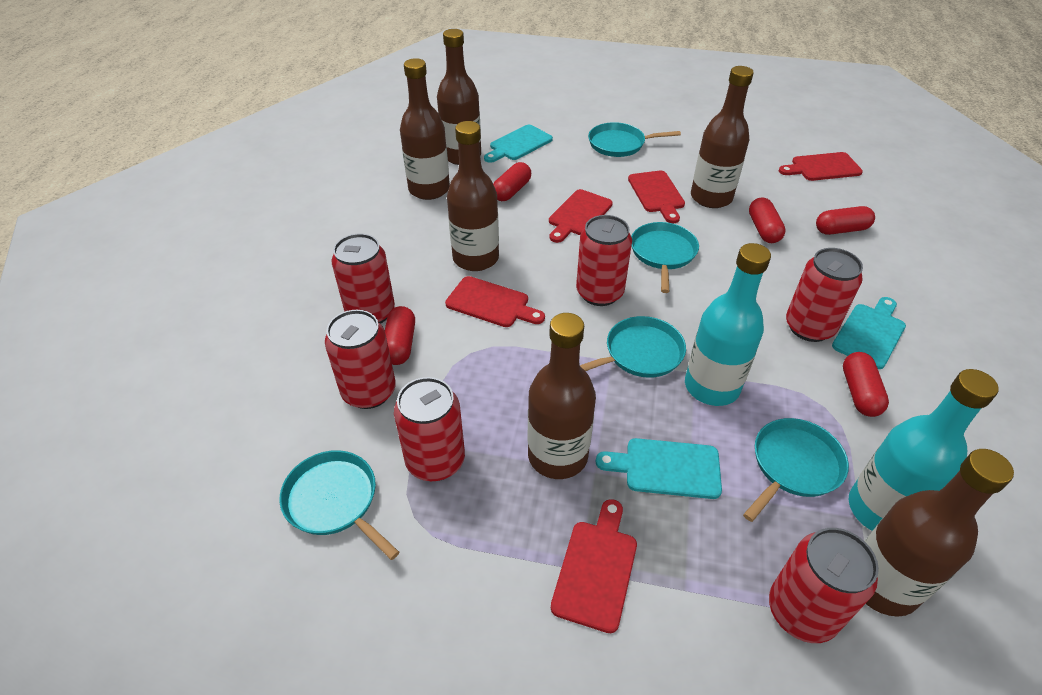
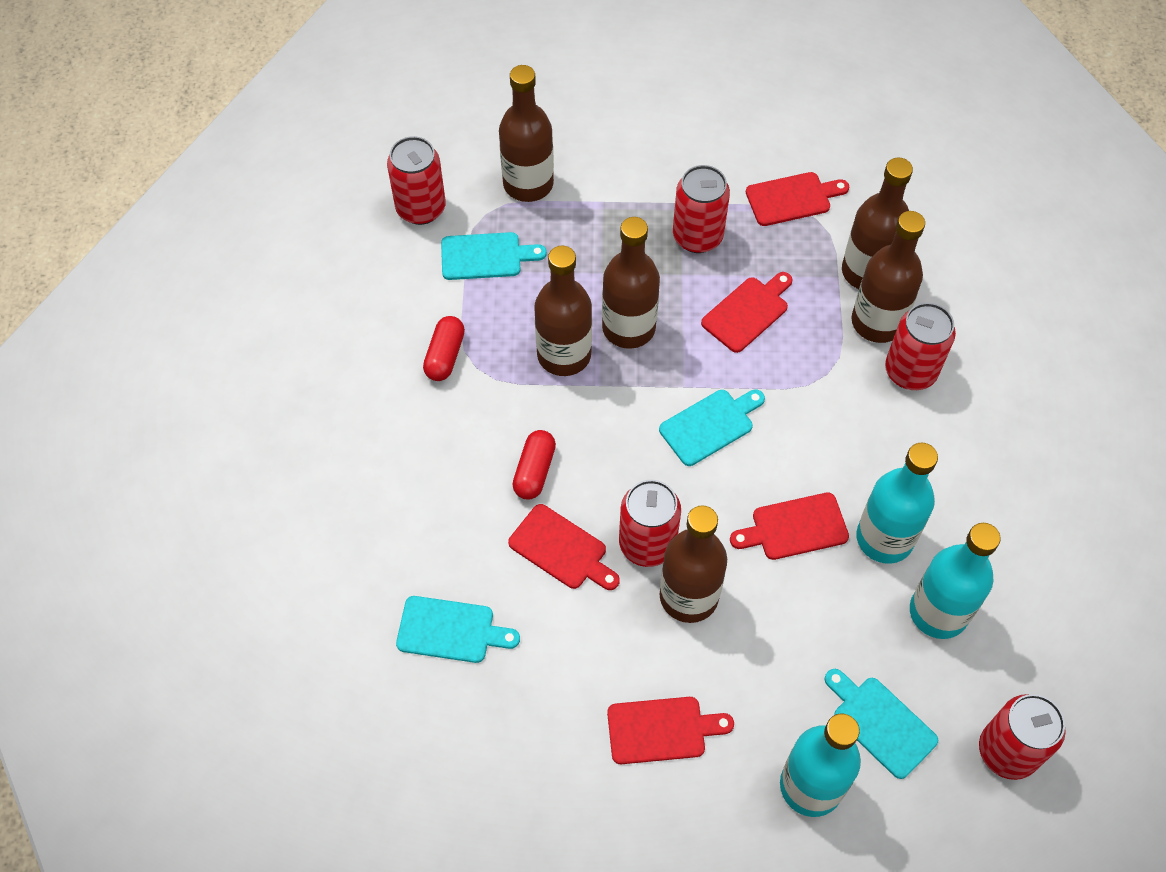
red can: [325,310,396,409] [331,234,395,324] [394,377,465,481] [576,215,632,306] [769,528,879,643] [786,248,863,342] = 6 -> [387,136,446,225] [619,480,681,567] [673,165,730,253] [885,303,956,390] [979,694,1066,780] = 5
red capsule: [385,306,415,365] [493,162,531,201] [749,197,786,243] [816,206,875,235] [843,352,889,417] = 5 -> [423,316,465,381] [512,430,556,500] = 2
turquoise bottle: [685,243,771,406] [849,369,999,531] = 2 -> [780,714,861,817] [856,443,938,564] [910,523,1001,639] = 3
turquoise cutting board: [484,125,553,163] [596,438,722,499] [832,297,906,369] = 3 -> [396,596,520,663] [441,232,547,280] [659,390,765,466] [824,669,938,779] = 4
turquoise pan: [279,450,399,560] [580,316,686,378] [588,122,681,157] [631,222,699,293] [743,418,849,522] = 5 -> none = 0

